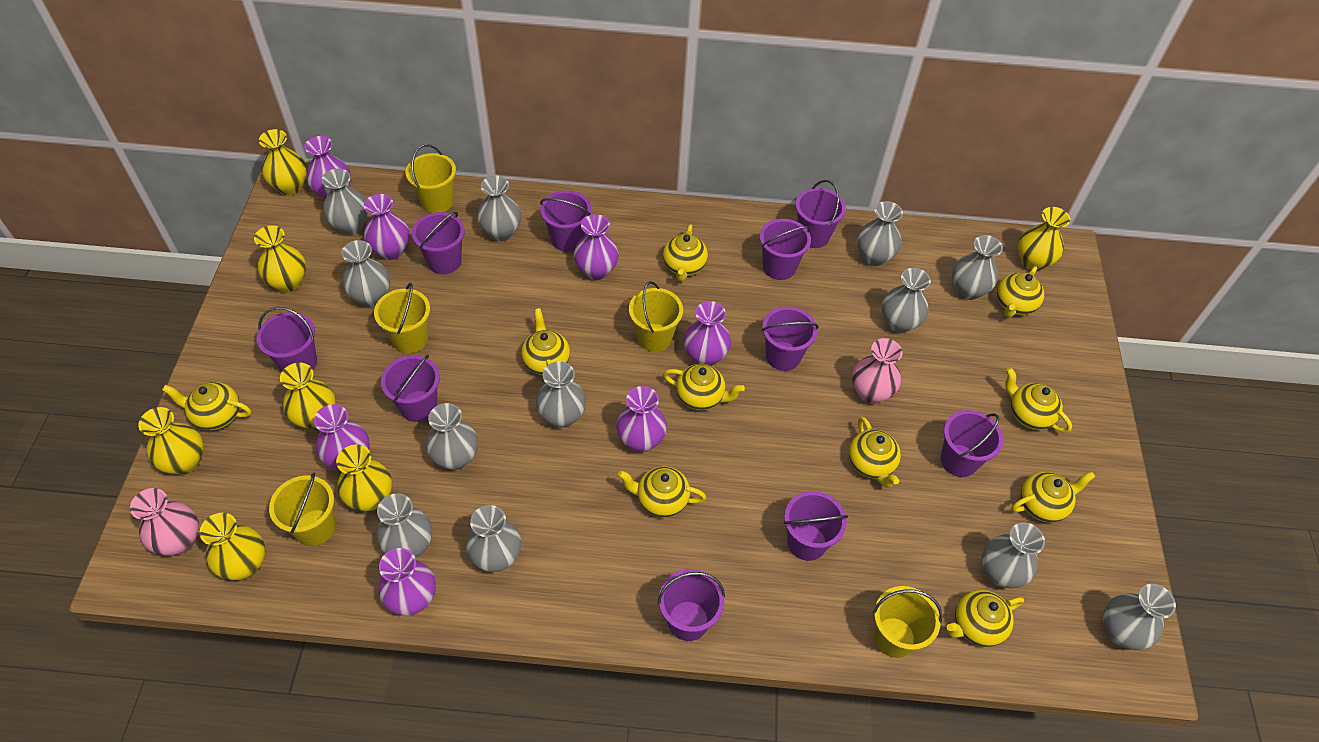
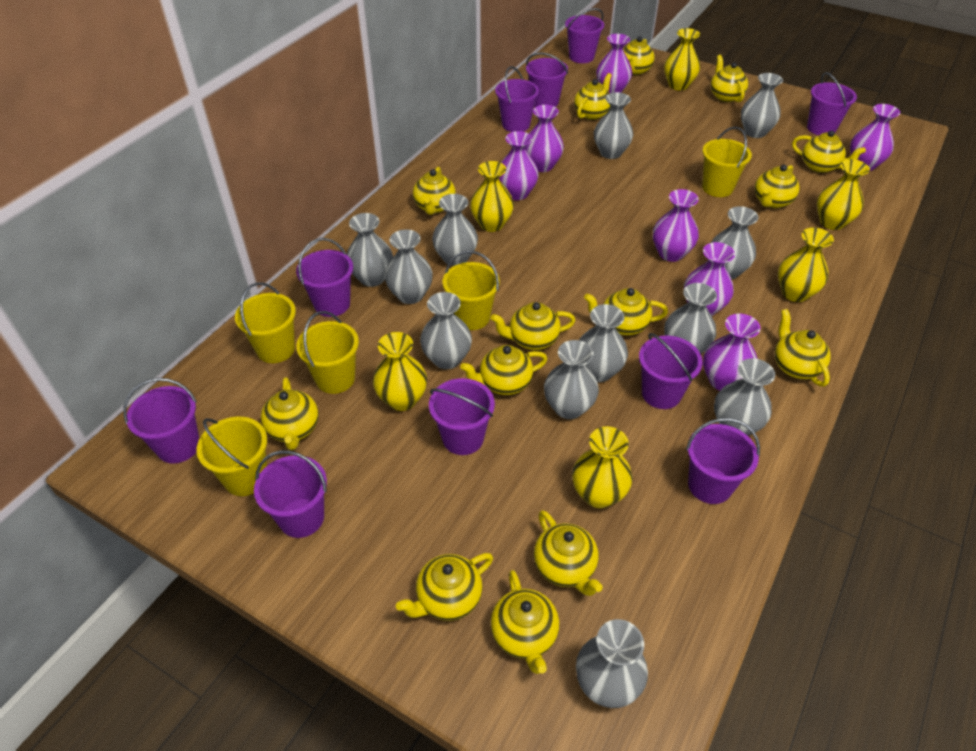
pink vase: [130,488,199,556] [852,338,902,404] = 2 -> none = 0
yellow teapot: [162,382,251,430] [521,308,570,375] [618,466,706,518] [663,224,708,281] [663,364,745,410] [849,417,901,488] [947,590,1024,647] [997,266,1044,317] [1006,367,1072,433] [1011,472,1095,523] = 10 -> [261,377,319,450] [396,553,493,621] [413,167,456,215] [460,345,547,395] [490,570,559,674] [491,302,576,350] [534,510,603,596] [574,73,612,120] [584,288,668,335] [623,36,654,75] [710,55,748,102] [754,165,799,208] [775,309,831,387] [792,130,866,173] = 14
yellow vase: [138,407,204,474] [199,513,265,580] [254,225,306,292] [259,129,307,195] [280,363,336,430] [336,444,392,511] [1018,207,1070,271] = 7 -> [373,332,427,411] [470,161,514,232] [572,426,632,508] [664,28,700,90] [778,228,834,302] [817,159,870,230] = 6

